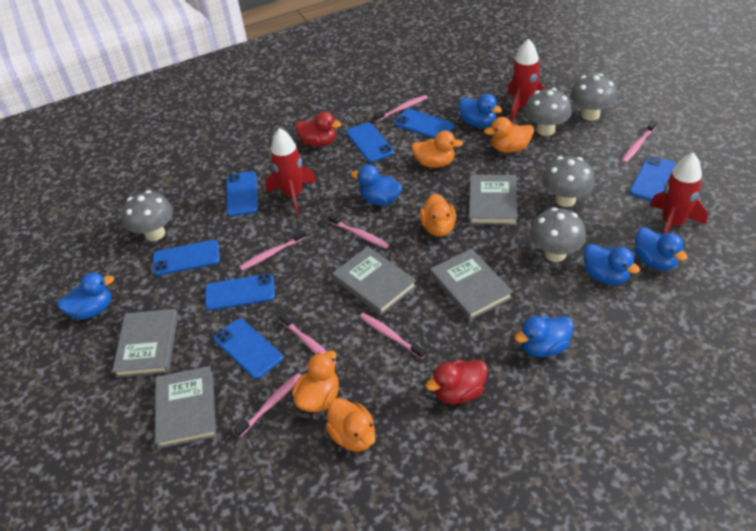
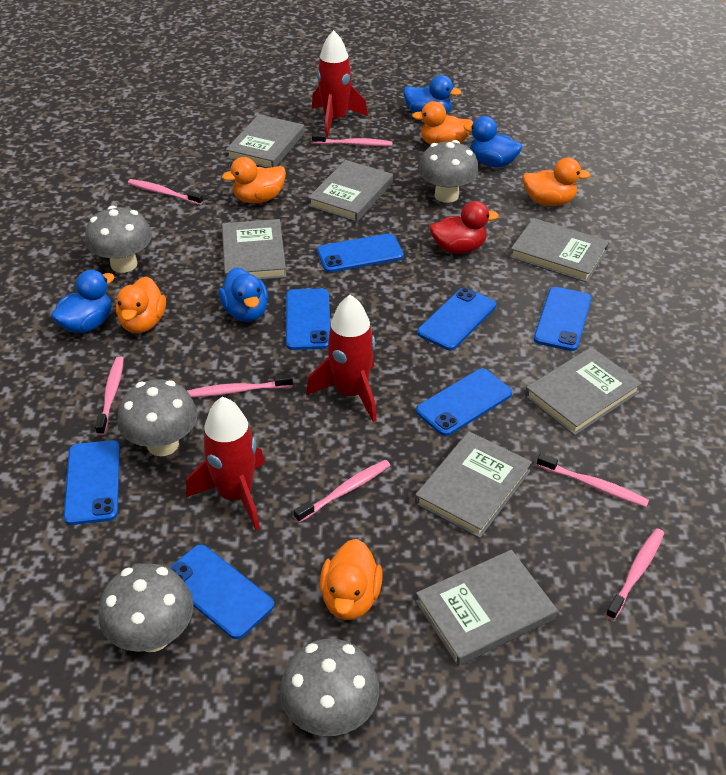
blue duck: [57,272,114,319] [351,164,402,206] [459,94,502,127] [514,316,574,357] [584,244,640,285] [634,227,687,270] = 6 -> [51,270,114,333] [219,267,268,322] [404,75,461,114] [463,116,522,168] = 4
grey book: [112,309,178,378] [155,366,216,449] [332,247,417,315] [430,249,513,320] [469,175,517,225] = 5 -> [222,219,286,280] [226,114,305,168] [308,160,393,222] [415,431,532,538] [415,550,557,666] [510,218,609,283] [525,347,642,436] = 7
red duck: [295,111,341,147] [426,360,488,404] = 2 -> [430,201,499,254] = 1

